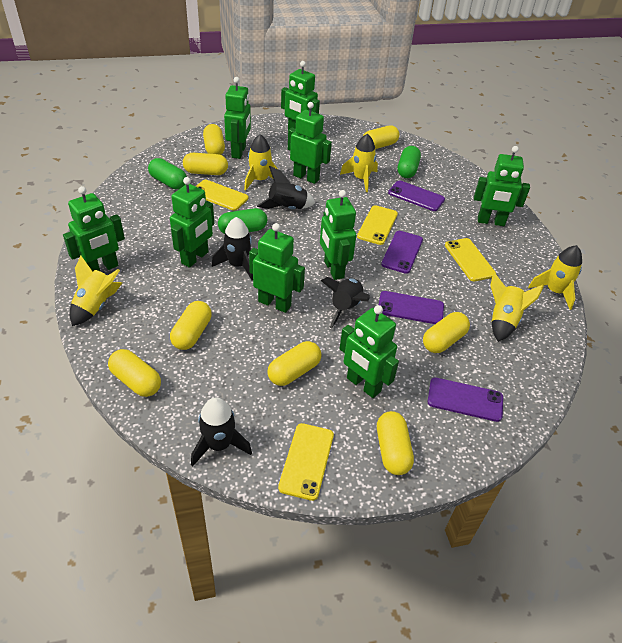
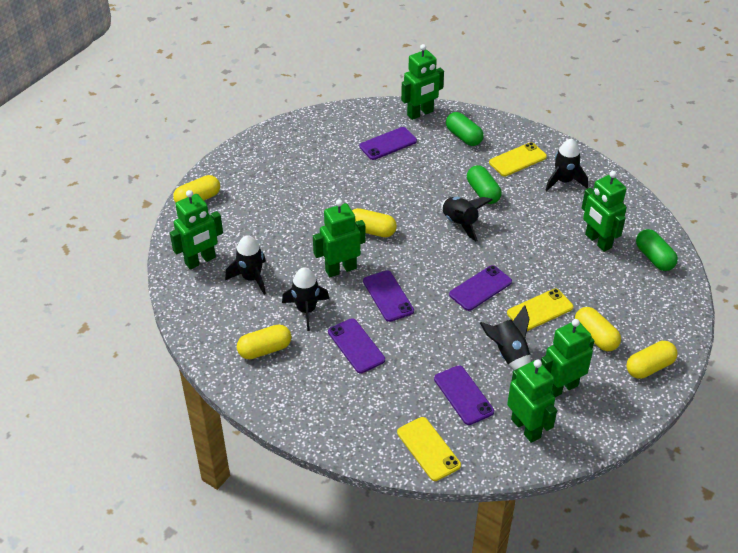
black rocket: [191,397,252,467] [212,217,253,280] [257,166,315,209] [321,277,370,328] = 4 -> [225,235,266,295] [282,267,329,331] [441,197,492,241] [480,305,531,370] [546,138,588,191] = 5
green robot: [63,186,125,272] [170,177,214,268] [224,77,251,159] [249,223,305,313] [281,61,320,130] [288,102,332,184] [320,190,356,280] [340,305,399,398] [474,146,530,226] = 9 -> [170,190,223,269] [313,199,365,277] [401,44,444,120] [507,360,557,443] [541,319,594,397] [582,171,627,252] = 6
purple phone: [379,291,444,324] [381,231,423,274] [388,180,445,211] [428,377,503,422] = 4 -> [328,318,385,373] [359,127,417,160] [363,270,414,322] [434,365,494,425] [449,265,512,311] = 5
yellow capsule: [108,349,161,397] [170,301,212,350] [183,153,228,175] [203,124,225,155] [267,341,321,386] [363,125,400,149] [377,411,414,475] [423,312,470,353] = 8 -> [173,175,220,203] [237,324,291,359] [352,208,397,237] [575,307,621,351] [626,341,677,379] = 5
yellow phone: [196,180,248,211] [278,423,334,501] [357,205,398,245] [445,238,496,281] = 4 -> [397,417,461,481] [489,142,547,176] [507,289,574,331] = 3
yellow rocket: [70,256,122,326] [244,134,279,191] [340,134,378,192] [490,272,544,342] [528,245,582,310] = 5 -> none = 0

